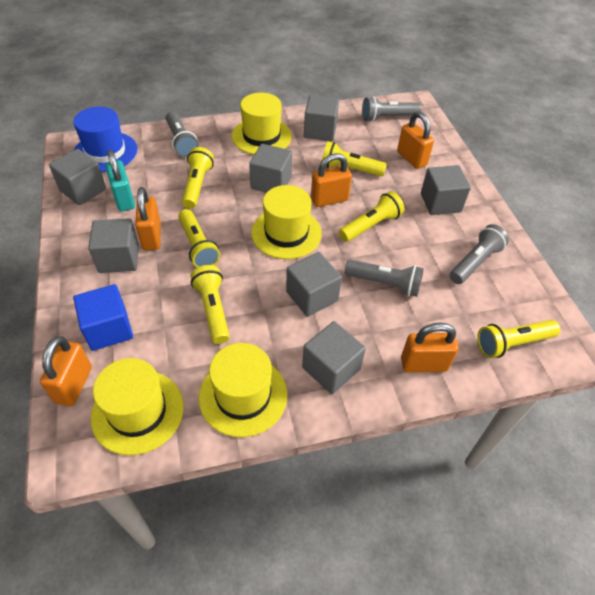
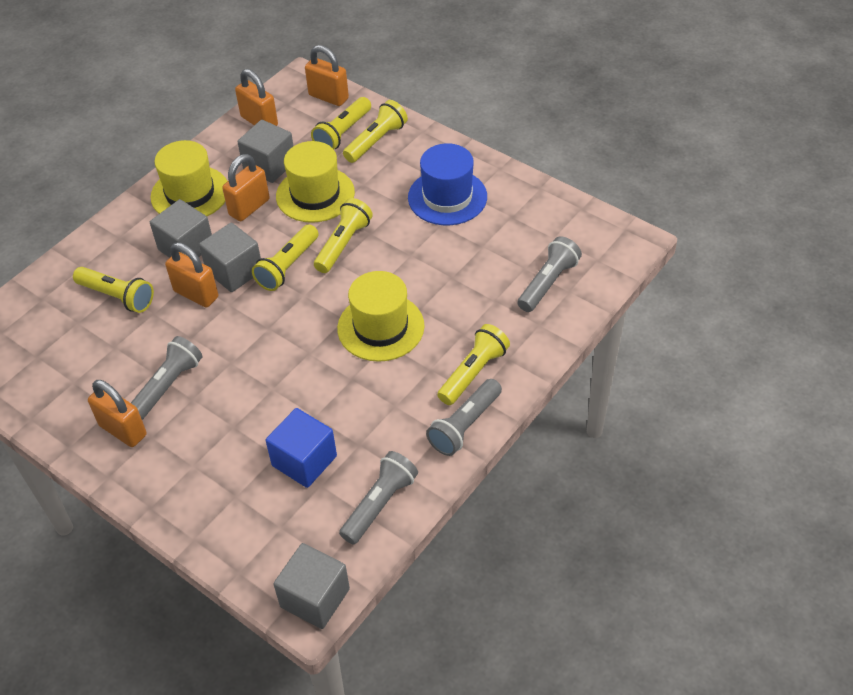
grey cube: [49,149,106,205] [88,218,139,273] [249,144,292,193] [286,252,342,317] [302,321,366,394] [304,95,339,141] [421,165,471,215] = 7 -> [150,199,212,258] [199,222,261,292] [238,120,294,183] [273,543,350,629] = 4
turquoise padlock: [105,150,135,211] = 1 -> none = 0
yellow hat: [91,358,184,455] [199,343,287,437] [232,93,292,155] [251,185,322,259] = 4 -> [150,140,228,216] [276,141,355,223] [337,271,425,362] = 3

